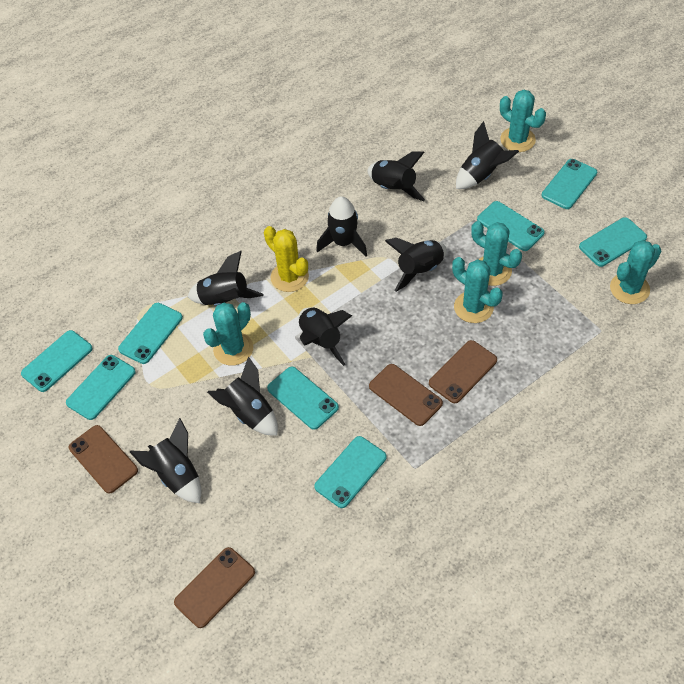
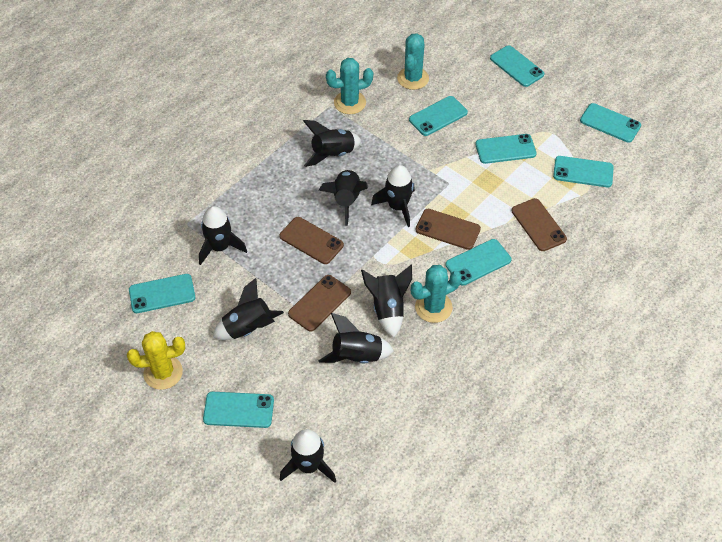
turquoise cactus: [203,302,253,366] [452,257,503,323] [471,221,522,286] [500,90,546,152] [610,240,661,304] = 5 -> [326,58,373,114] [397,33,429,90] [411,265,462,323] = 3

